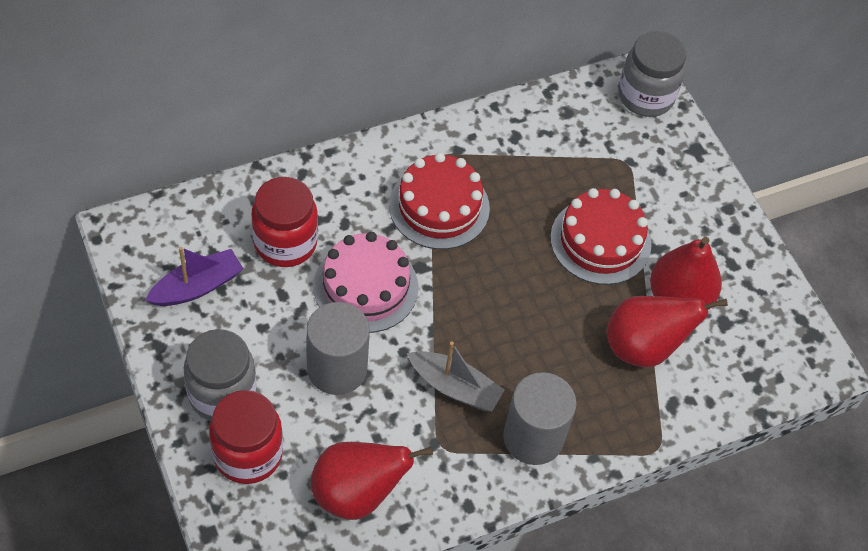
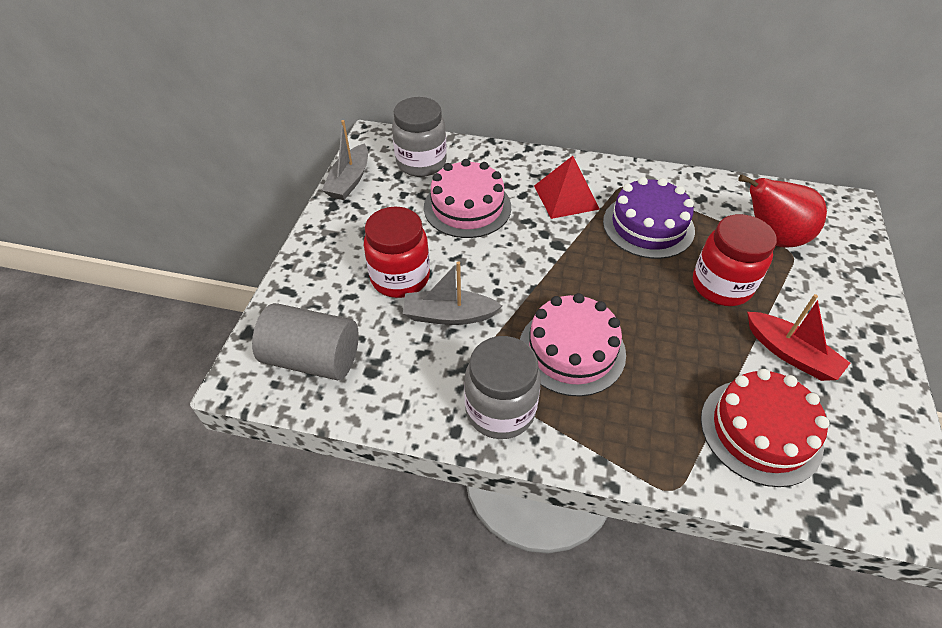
grey boat: [407,341,505,412] = 1 -> [322,120,368,200] [403,261,502,325] = 2
grey cylinder: [306,302,370,395] [503,372,577,465] = 2 -> [252,303,359,380] = 1
pink cake: [313,232,418,333] = 1 -> [424,159,511,238] [520,293,626,396] = 2
purple boat: [145,247,243,306] = 1 -> none = 0
purple cake: none = 0 -> [603,177,695,259] = 1
red boat: none = 0 -> [747,294,850,381] = 1
red cake: [389,153,490,249] [550,188,651,285] = 2 -> [701,369,829,487] = 1
red pear: [311,442,433,520] [607,296,728,367] [650,237,722,310] = 3 -> [738,175,827,248] = 1
red pyramid: none = 0 -> [534,156,600,219] = 1

